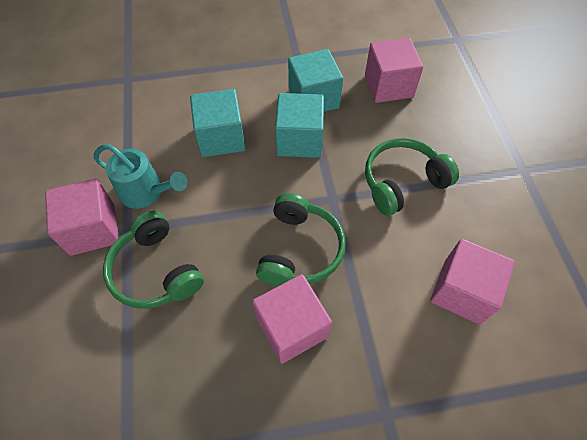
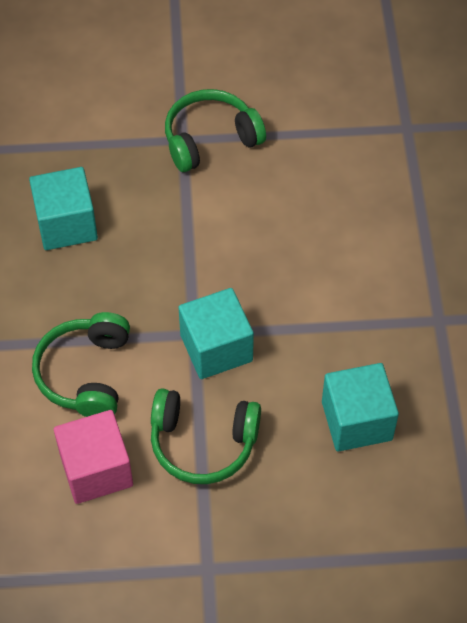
pink cube: [45,179,119,256] [252,274,332,364] [365,38,423,103] [430,239,515,324] = 4 -> [54,410,133,504] = 1
turquoise watering can: [94,144,187,209] = 1 -> none = 0

